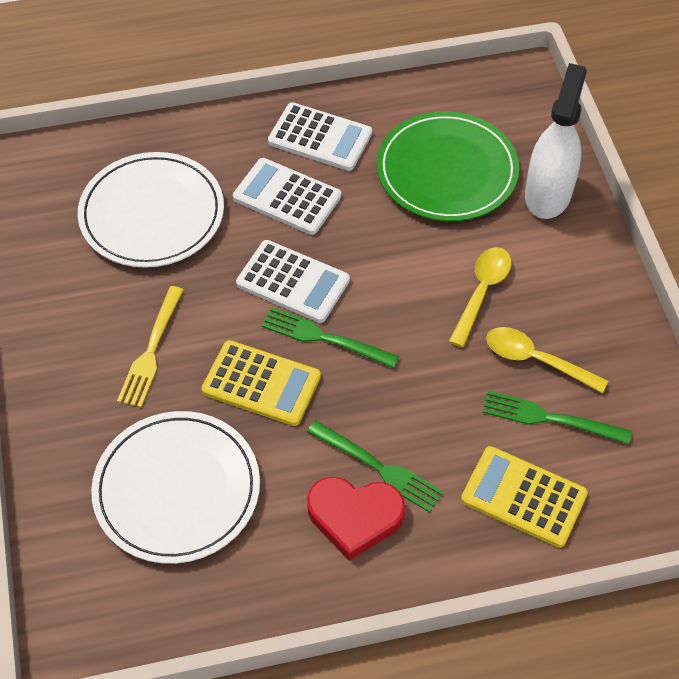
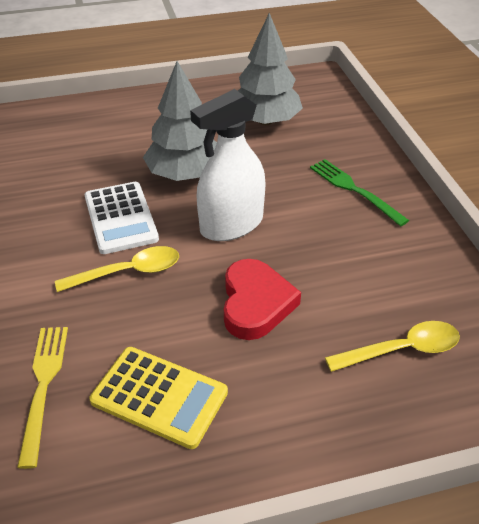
green fork: [262,307,399,368] [307,420,444,513] [482,390,632,444] = 3 -> [310,159,409,227] = 1
green plate: [377,111,519,221] = 1 -> none = 0
grey tree: none = 0 -> [143,61,217,181] [238,13,303,125] = 2
white calculator: [233,158,341,235] [236,240,350,323] [268,102,372,171] = 3 -> [84,182,159,254] = 1
white plate: [78,152,224,268] [91,411,260,564] = 2 -> none = 0
yellow calculator: [201,340,321,426] [461,446,588,548] = 2 -> [90,347,228,449] = 1

